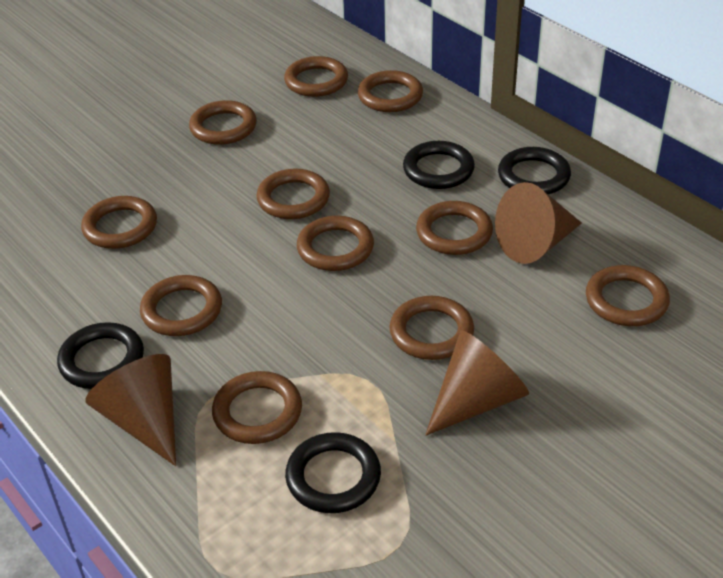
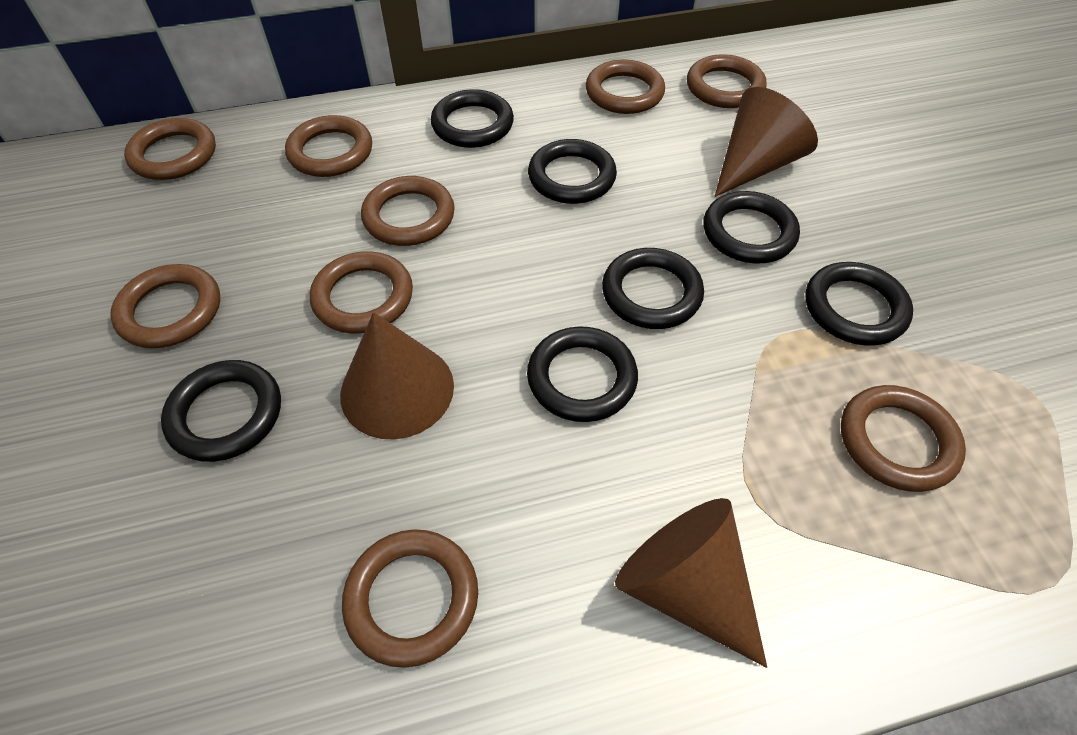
black ring: [57,322,144,389] [285,432,381,513] [403,141,475,189] [498,147,571,195] = 4 -> [161,360,281,462] [431,89,514,148] [527,326,638,422] [528,139,617,204] [602,248,704,329] [703,191,800,264] [805,262,913,346] = 7
brown ring: [81,196,157,249] [140,275,222,336] [189,100,257,145] [212,371,302,444] [256,169,330,219] [284,56,348,97] [297,216,374,271] [358,70,423,112] [389,296,474,360] [416,201,493,255] [586,265,670,326] = 11 -> [110,264,220,348] [124,118,216,180] [285,115,372,177] [310,251,413,334] [342,529,478,668] [361,176,455,246] [586,59,665,114] [687,54,767,108] [841,385,966,492] = 9

